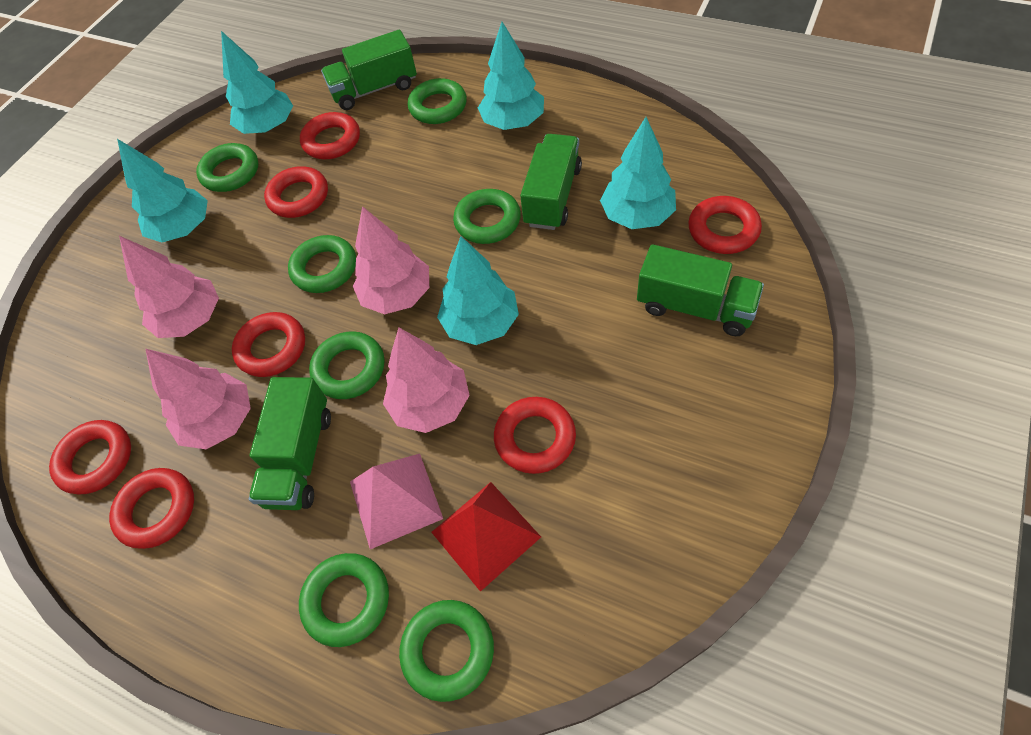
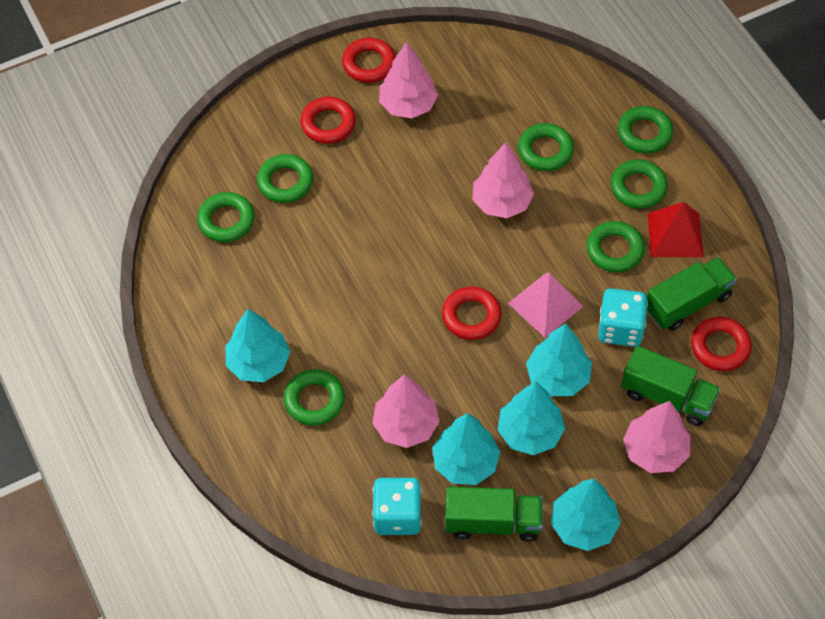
green truck: [249,377,331,510] [321,29,417,110] [520,134,582,230] [637,244,764,336] = 4 -> [445,487,543,542] [621,346,721,426] [647,257,737,331] = 3
red ring: [49,420,131,495] [109,468,194,549] [232,312,305,377] [264,166,328,218] [300,112,360,159] [494,397,576,474] [688,196,762,254] = 7 -> [300,97,356,144] [342,38,396,83] [442,286,502,340] [691,317,752,371] = 4
turquoise dice: none = 0 -> [372,478,422,535] [598,288,648,347] = 2

